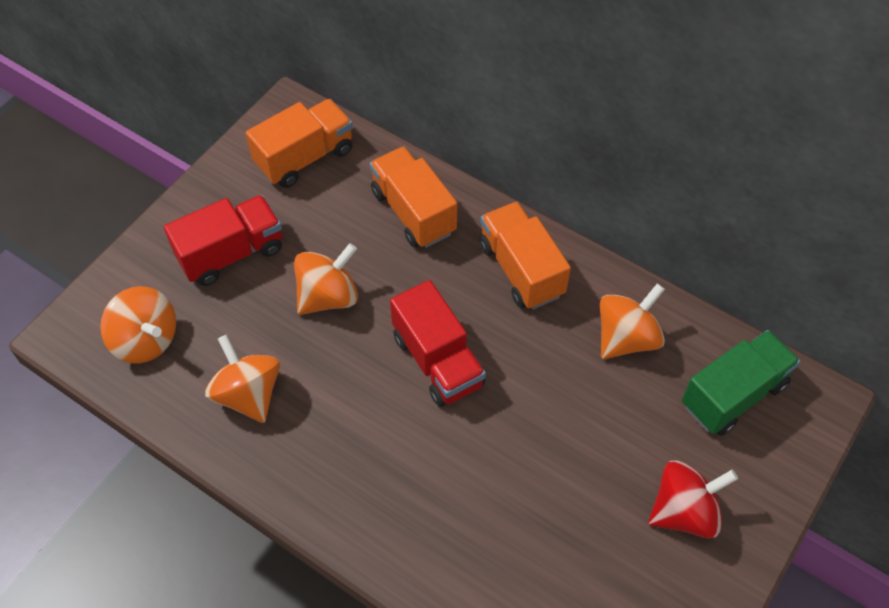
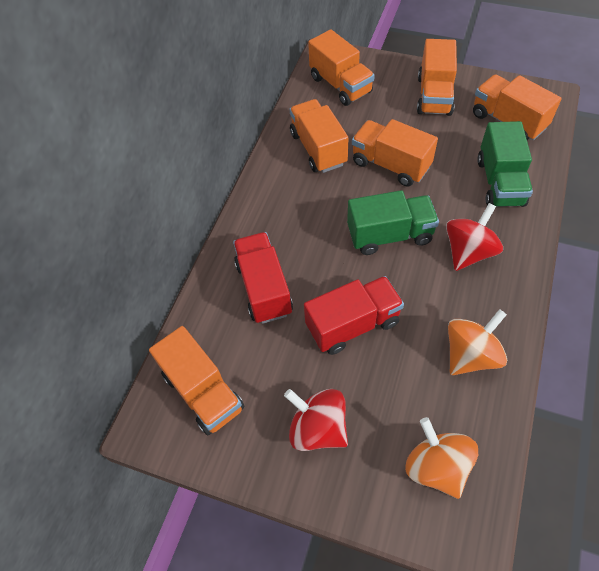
green truck: [682,330,800,436] = 1 -> [347,190,439,255] [477,121,533,207] = 2
orange spinning top: [100,286,176,364] [205,334,280,423] [294,243,358,315] [600,283,665,359] = 4 -> [405,417,478,499] [448,309,507,375] = 2
orange truck: [246,99,353,188] [370,146,457,248] [479,202,571,309] = 3 -> [149,326,244,435] [290,99,348,173] [308,29,375,106] [352,119,438,187] [417,39,457,116] [473,74,562,140] = 6
red spinning top: [648,460,738,538] = 1 -> [284,389,348,451] [446,203,503,271] = 2

